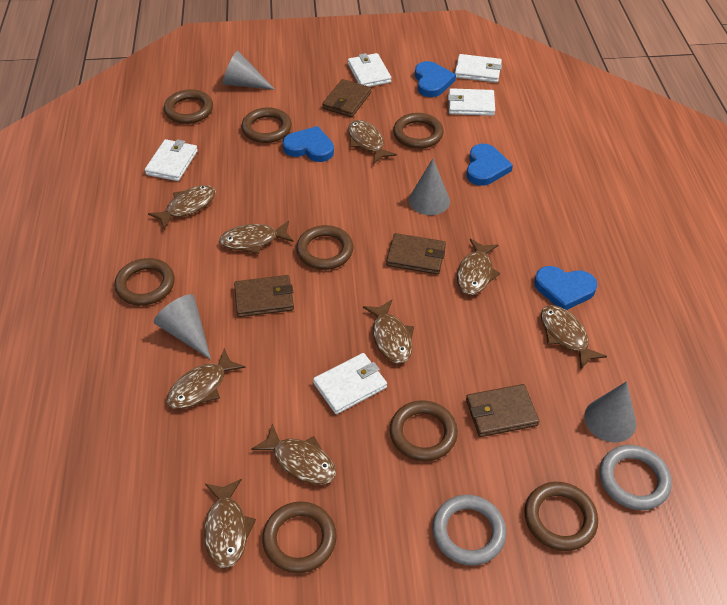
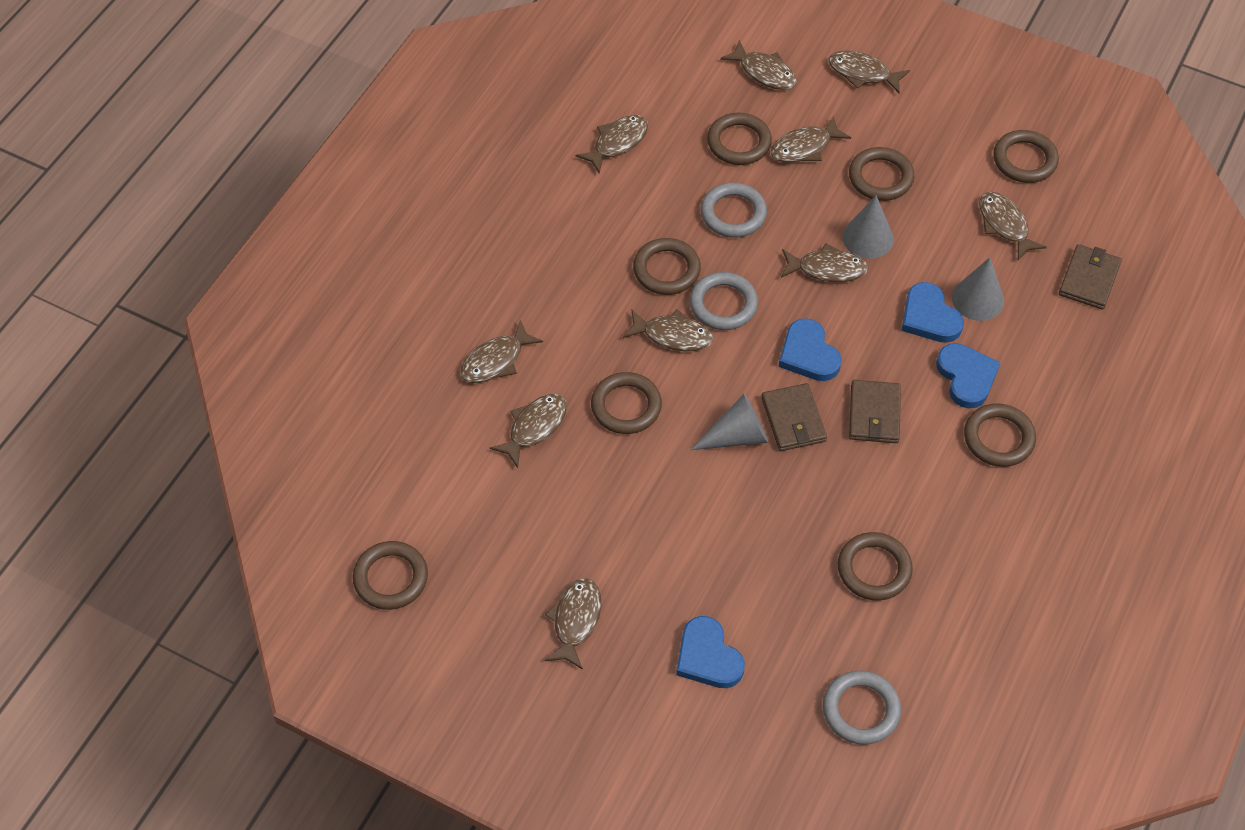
brown fish: [148,185,216,229] [167,348,245,409] [204,479,256,568] [219,221,294,254] [251,423,336,485] [348,120,397,163] [363,300,414,363] [457,239,500,295] [541,305,607,369] = 9 -> [461,320,543,383] [490,394,567,468] [544,578,601,670] [575,115,648,173] [623,309,713,351] [720,40,797,90] [771,116,851,163] [781,243,868,282] [828,50,910,93] [979,192,1047,260] = 10
brown wallet: [234,275,294,317] [322,79,371,117] [386,233,446,274] [466,384,540,437] = 4 -> [761,383,827,451] [849,380,901,443] [1059,244,1122,310] = 3
grey cone: [154,294,211,360] [223,50,275,90] [409,159,450,215] [584,381,636,443] = 4 -> [690,393,768,450] [843,195,894,259] [952,257,1004,321] = 3
grey ring: [432,495,506,566] [600,445,672,510] = 2 -> [690,272,758,330] [701,183,767,238] [823,670,901,745] = 3
white wallet: [145,139,198,181] [313,353,387,414] [348,53,391,87] [448,88,495,116] [455,54,502,83] = 5 -> none = 0

